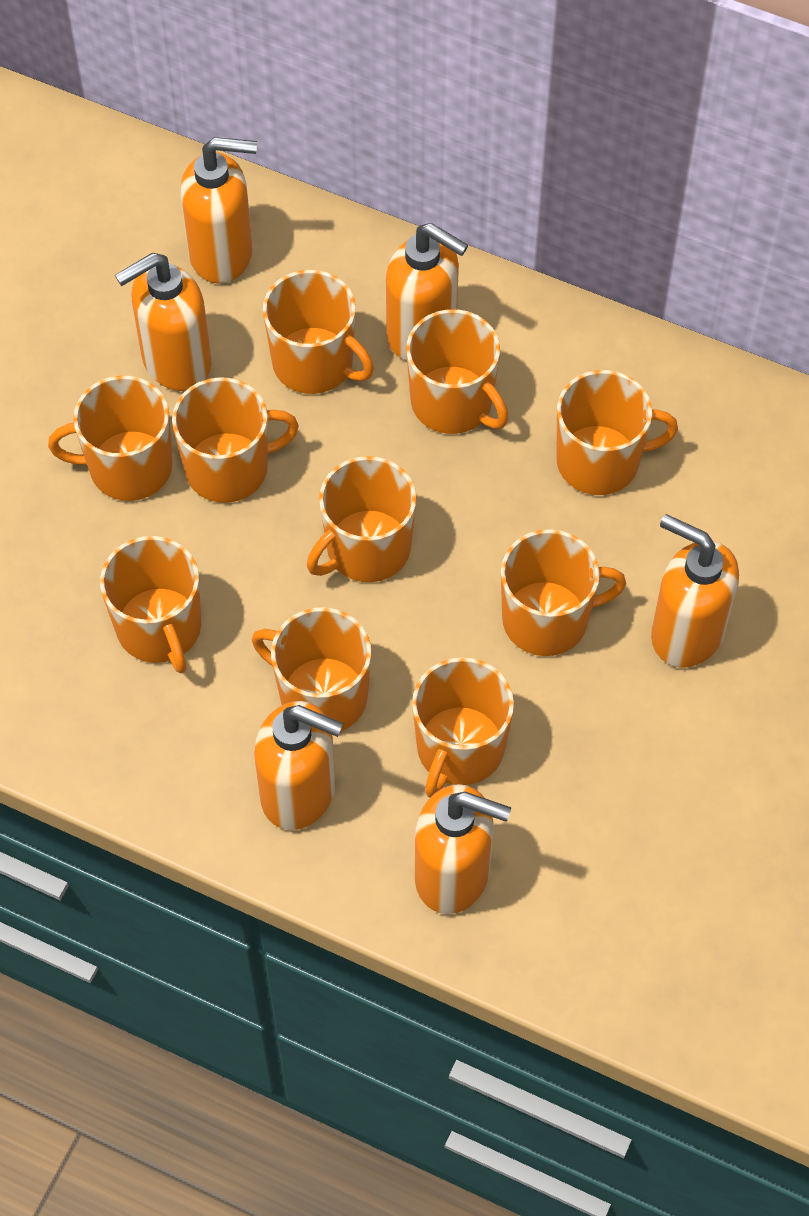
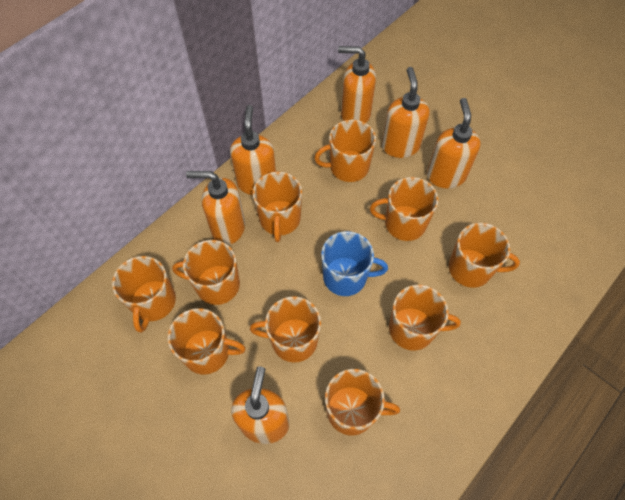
blue mug: none = 0 -> [321,231,388,296] = 1

